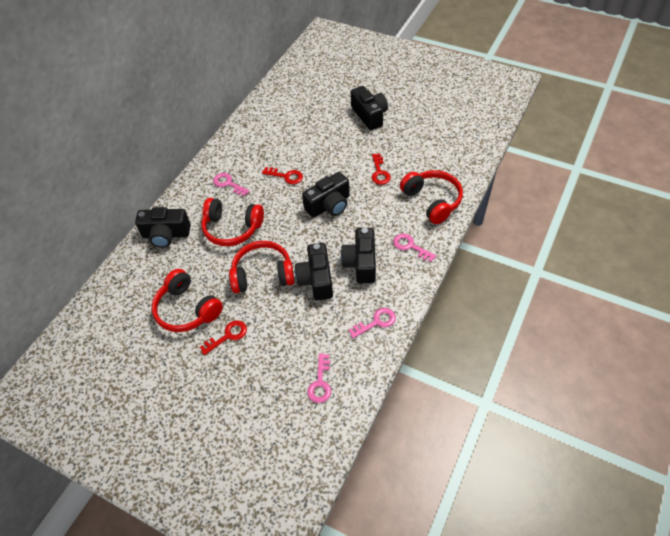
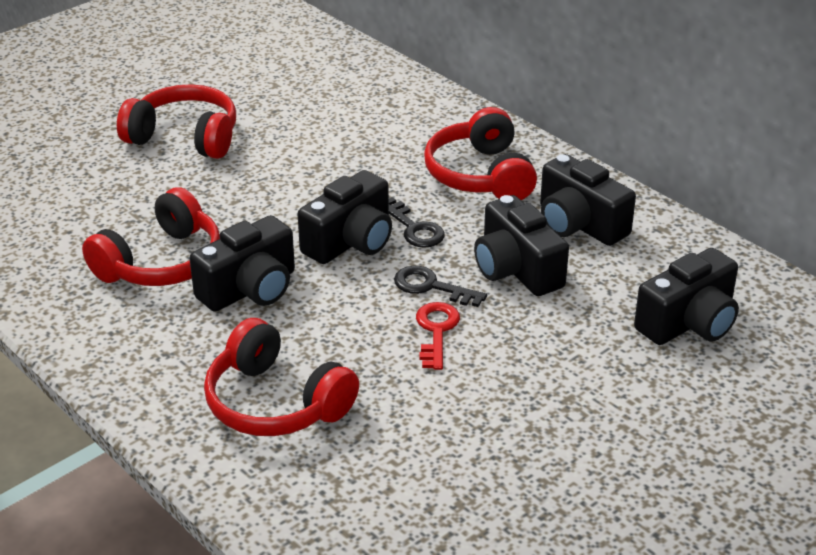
black key: none = 0 -> [389,197,445,248] [394,266,487,307] = 2
pink key: [213,173,250,196] [307,353,331,403] [349,308,396,338] [393,233,436,262] = 4 -> none = 0
red key: [200,320,247,355] [262,167,303,184] [372,154,391,185] = 3 -> [416,302,460,370] = 1

